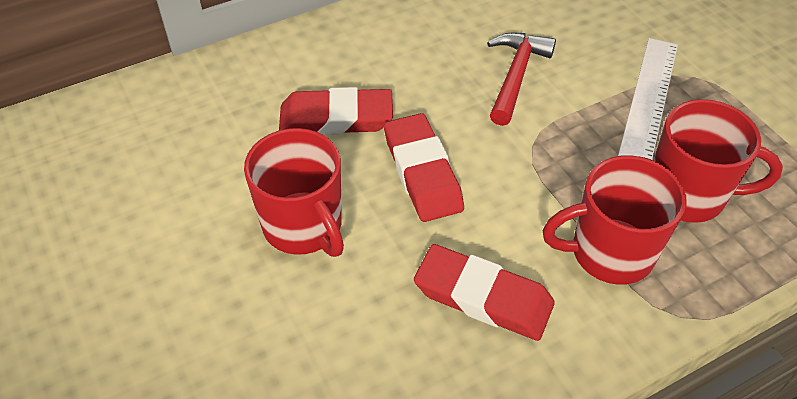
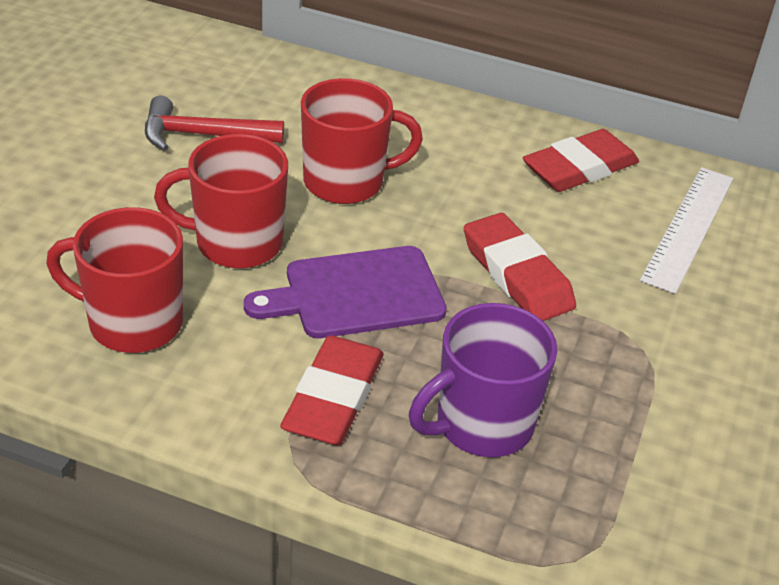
purple cutting board: none = 0 -> [244,246,447,338] = 1
purple mug: none = 0 -> [409,303,557,457] = 1

